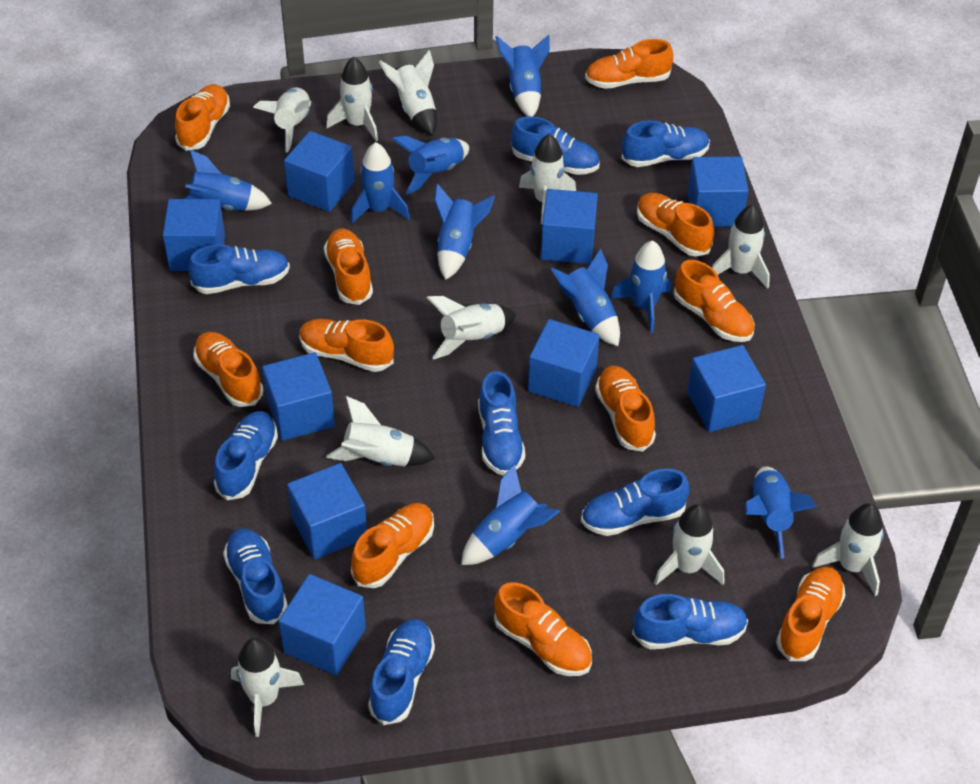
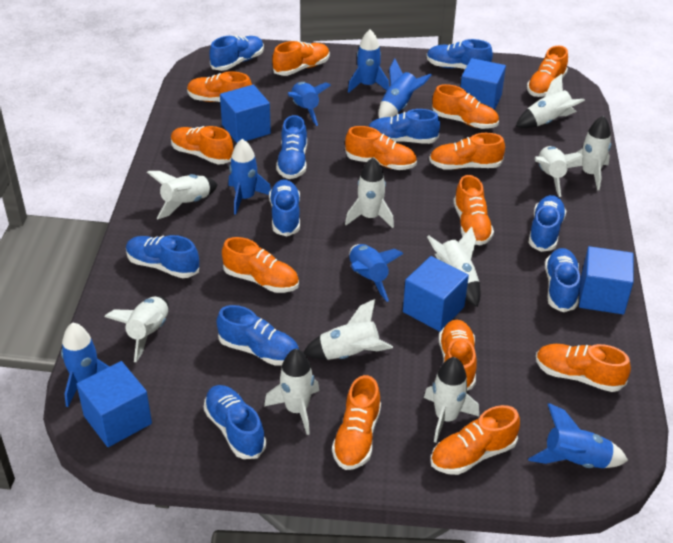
blue cube: [163,199,225,271] [262,352,335,441] [279,574,366,676] [284,131,355,212] [287,463,367,560] [528,319,600,407] [541,189,598,264] [687,345,766,432] [688,156,748,227] = 9 -> [76,361,152,447] [220,85,271,143] [403,256,469,332] [460,58,506,110] [579,246,634,314] = 5
blue rocket: [184,150,272,211] [351,142,410,224] [392,136,469,195] [434,183,495,280] [461,464,560,565] [495,35,550,116] [551,249,620,346] [611,240,671,333] [745,467,817,559] = 9 -> [61,322,109,407] [228,139,271,215] [288,82,331,126] [348,29,389,93] [349,244,404,302] [378,58,432,118] [528,403,628,468] = 7
blue shoe: [189,244,290,294] [214,411,278,500] [223,528,288,624] [368,619,435,725] [478,371,525,475] [511,116,600,175] [581,469,690,536] [621,121,710,167] [632,594,748,649] = 9 -> [126,235,199,278] [204,385,266,459] [209,35,264,71] [217,305,299,366] [269,179,300,236] [276,115,307,179] [368,109,440,144] [426,39,493,69] [528,195,566,252] [545,248,581,312] = 10
orange shoe: [175,84,230,151] [193,332,263,407] [299,319,394,372] [324,229,373,305] [351,503,434,588] [494,582,592,676] [585,39,673,89] [595,366,656,452] [637,193,714,256] [673,260,754,342] [776,566,845,661] = 11 -> [171,126,233,164] [187,71,252,102] [222,237,299,293] [272,41,330,76] [332,375,381,470] [345,126,417,170] [429,133,505,170] [430,405,520,475] [432,84,499,129] [439,320,477,391] [453,175,494,245] [527,46,568,97] [536,344,631,392] = 13

